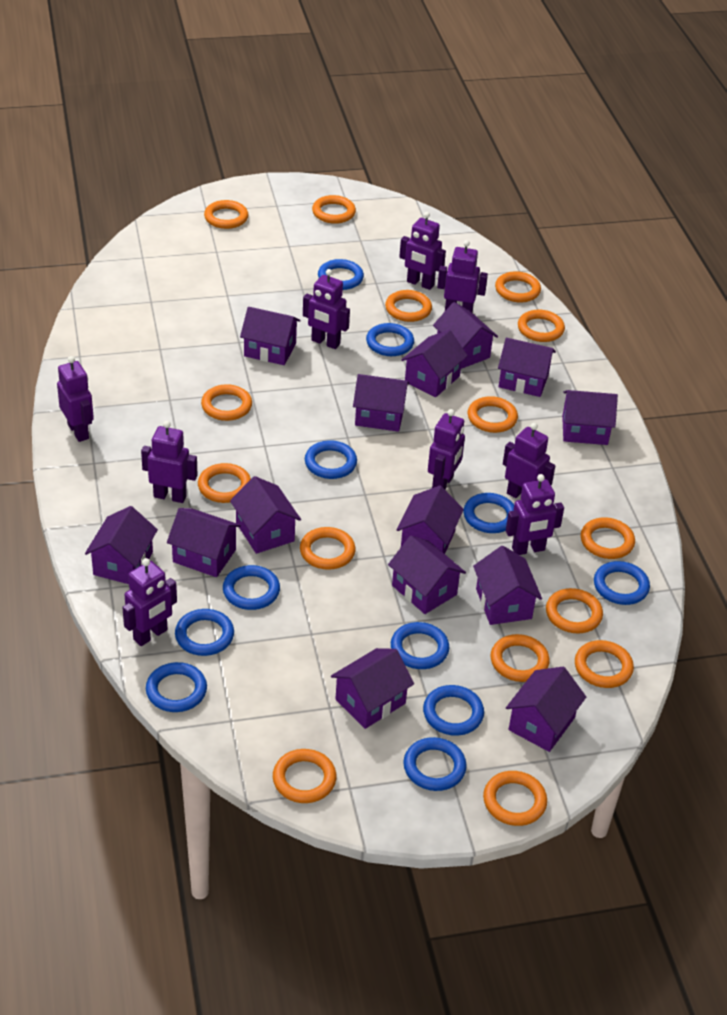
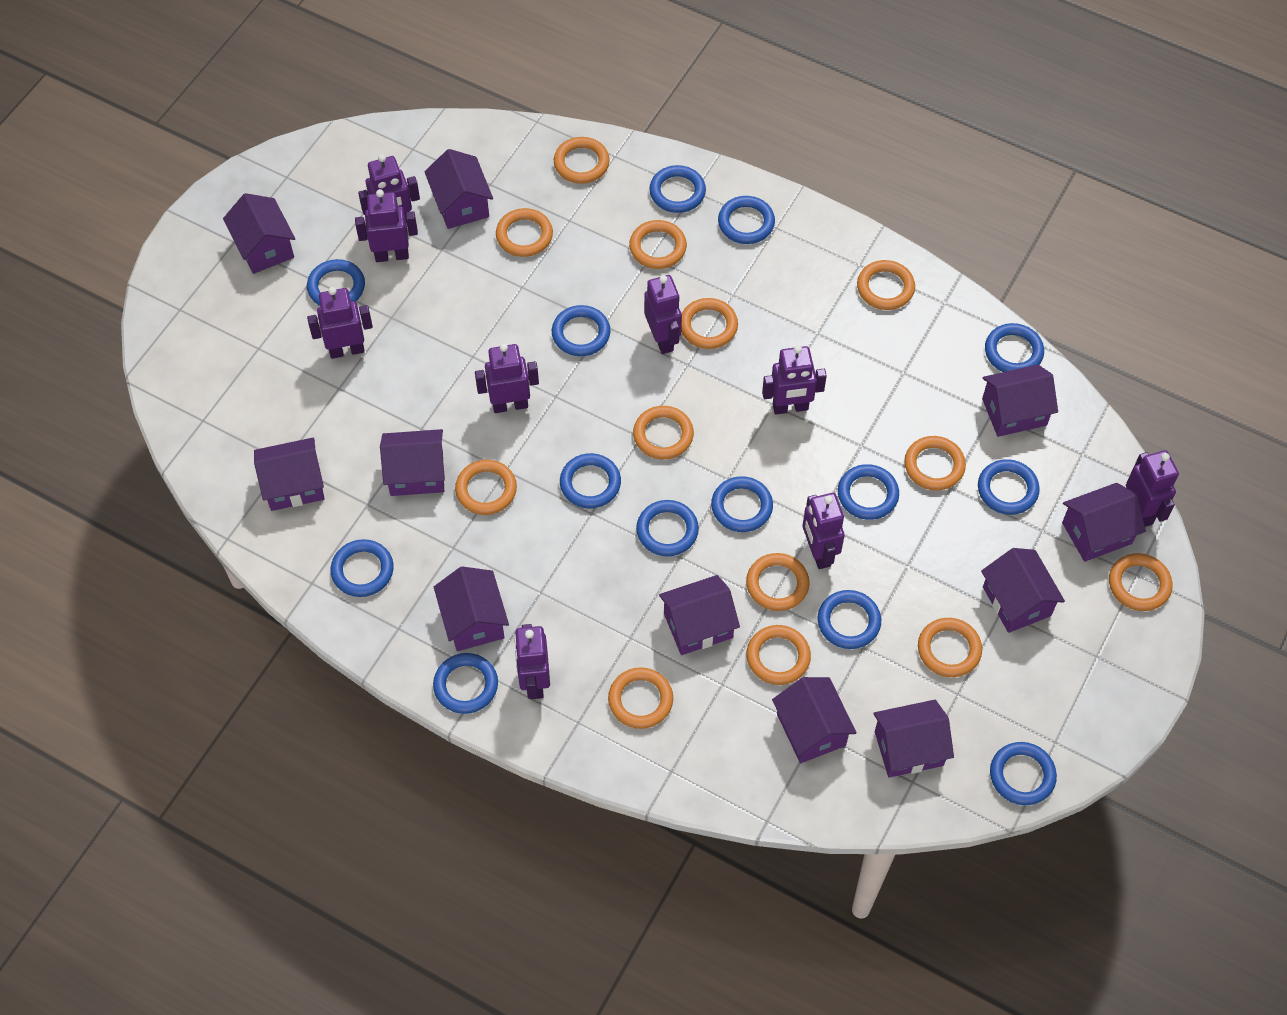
blue ring: [146,662,207,712] [175,609,234,656] [223,565,280,610] [305,440,357,479] [318,259,364,290] [366,323,414,356] [391,622,449,669] [403,737,467,791] [423,685,484,736] [464,493,514,533] [594,561,650,605] = 11 -> [307,259,365,306] [331,539,394,597] [433,653,498,714] [552,305,611,356] [560,453,621,509] [636,500,699,556] [649,165,706,213] [711,476,773,532] [718,196,775,244] [818,590,881,649] [838,464,899,520] [978,459,1040,515] [985,323,1044,372] [990,742,1057,805] = 14
orange ring: [198,463,251,503] [201,384,252,421] [204,200,248,229] [273,749,336,803] [300,527,355,570] [312,195,356,224] [385,290,432,322] [467,396,518,433] [483,771,547,826] [491,634,550,682] [495,271,541,302] [518,310,565,342] [546,588,603,633] [575,640,634,688] [581,517,635,559] = 15 -> [455,460,517,515] [496,208,553,257] [554,137,610,184] [608,667,673,729] [629,220,687,269] [633,406,694,459] [681,298,738,349] [746,553,810,611] [746,625,811,685] [857,260,915,310] [904,436,966,491] [918,618,982,677] [1109,553,1172,611] = 13
purple house: [85,506,158,584] [167,508,241,577] [230,476,301,554] [240,307,301,365] [331,648,414,729] [353,374,410,432] [388,536,466,614] [397,485,464,554] [401,330,468,397] [433,302,498,369] [473,546,542,625] [498,338,556,397] [506,667,586,752] [562,390,618,445] = 14 -> [223,193,295,274] [254,437,325,511] [380,429,445,496] [424,149,493,229] [434,567,509,651] [659,575,740,655] [772,677,857,763] [873,700,954,778] [981,548,1065,633] [982,364,1058,437] [1062,483,1146,562] = 11

